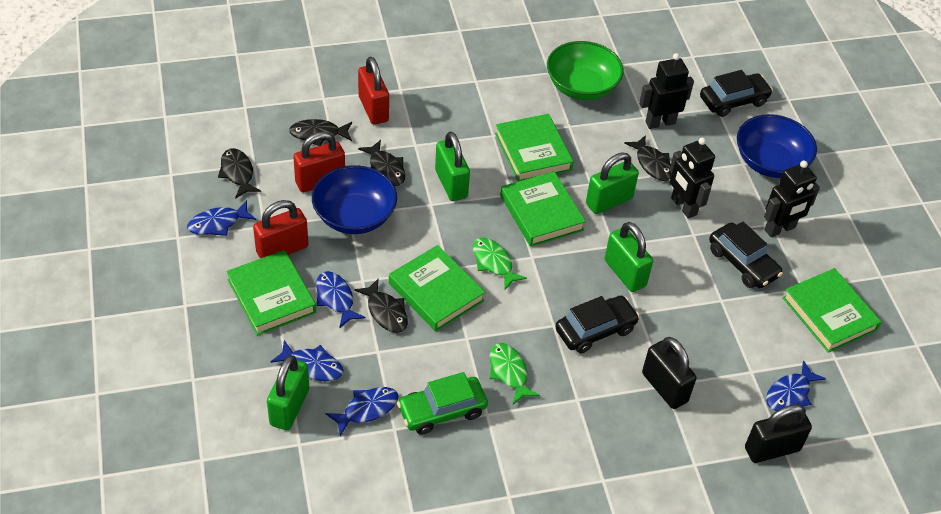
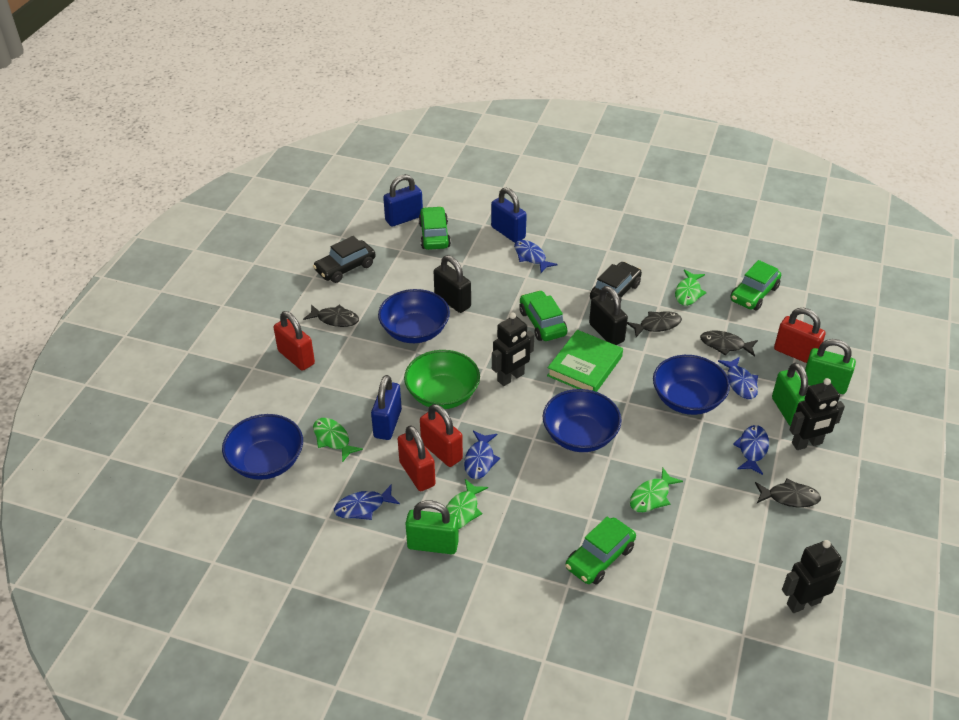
black car: [555,296,640,353] [700,70,773,117] [709,222,783,288] = 3 -> [313,236,376,283] [590,262,642,302] = 2
black fish: [218,148,261,199] [289,119,352,146] [354,279,408,333] [358,140,405,186] [624,135,672,181] = 5 -> [303,304,359,327] [627,311,682,337] [700,331,758,357] [755,478,821,507] = 4
blue bowl: [312,165,397,234] [737,114,817,178] = 2 -> [222,414,303,480] [378,289,450,343] [543,389,622,452] [653,355,730,415] = 4
blue padlock: none = 0 -> [371,375,402,440] [383,174,423,227] [491,188,527,243] = 3
green book: [226,250,316,336] [389,245,485,332] [495,114,574,181] [500,171,586,247] [782,268,881,353] = 5 -> [547,330,623,392] = 1
green car: [397,372,488,435] = 1 -> [418,206,451,250] [519,290,567,341] [565,517,636,585] [730,260,781,311] = 4
green fish: [473,237,527,290] [490,343,540,405] = 2 -> [313,418,363,462] [446,479,488,529] [630,467,683,512] [675,270,707,306] = 4
green padlock: [267,355,309,430] [435,132,470,201] [586,152,639,214] [605,222,653,292] = 4 -> [405,500,459,554] [772,363,808,426] [805,339,856,394] = 3
red padlock: [253,200,308,259] [293,132,345,192] [358,57,389,125] = 3 -> [274,311,315,371] [398,425,435,491] [420,404,463,467] [774,308,825,363] = 4

